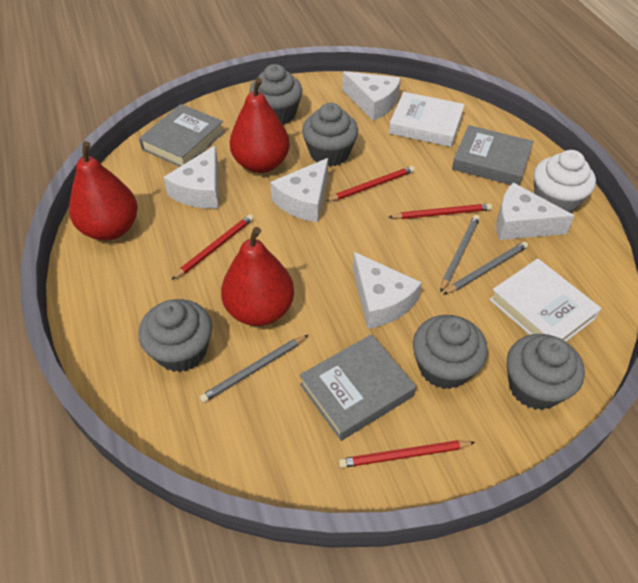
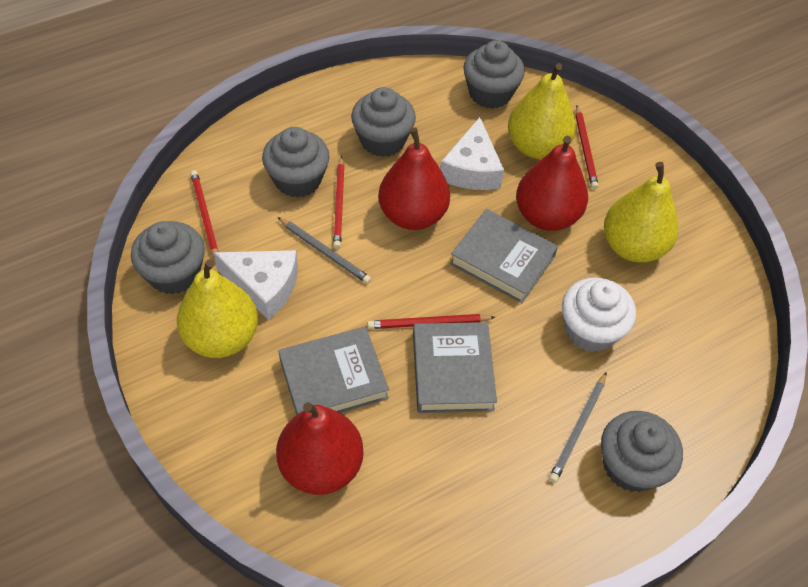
grey pencil: [200,335,308,403] [440,215,480,292] [444,242,528,294] = 3 -> [277,217,371,284] [549,372,607,483] = 2
white book: [389,92,465,147] [489,258,602,342] = 2 -> none = 0
white cheese: [163,145,219,209] [270,158,328,222] [342,71,401,121] [353,252,422,329] [496,183,575,240] = 5 -> [213,250,298,320] [440,117,504,190] = 2
yellow pear: none = 0 -> [177,259,258,358] [508,63,576,159] [604,162,678,263] = 3

